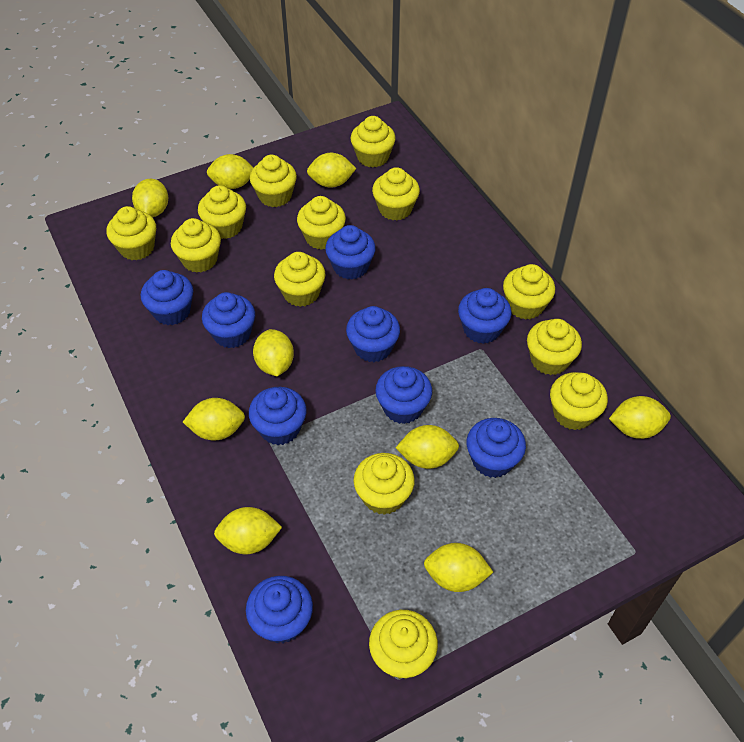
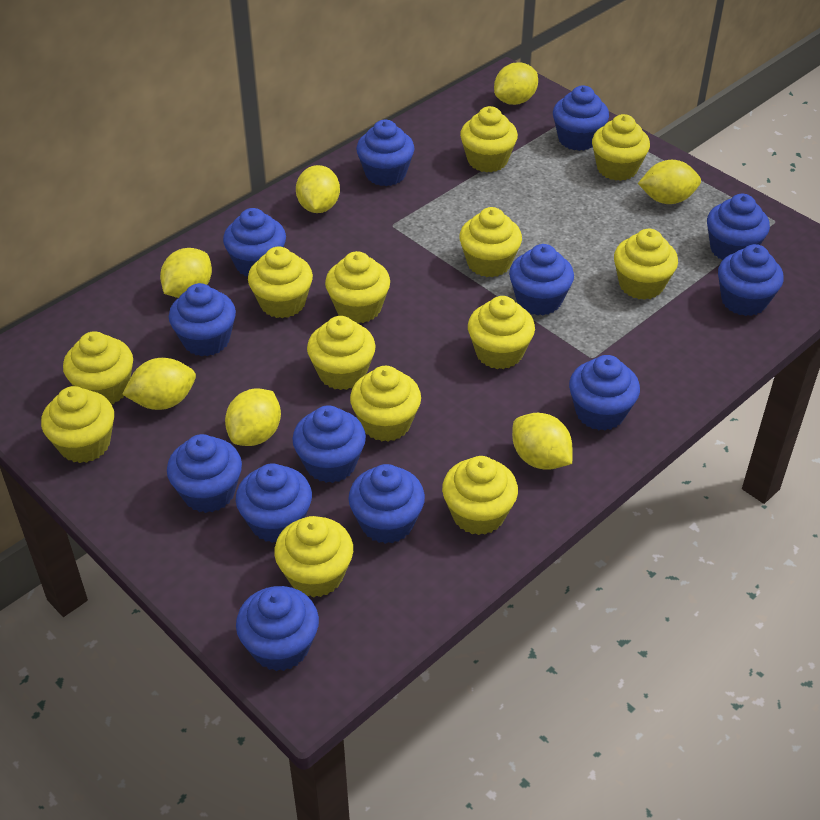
blue cupcake: [141,270,193,325] [202,292,255,348] [246,576,313,643] [249,387,307,445] [325,225,376,280] [346,306,400,362] [375,366,432,424] [458,288,511,344] [466,418,526,478] = 9 -> [167,434,242,513] [169,283,236,357] [223,208,286,276] [236,463,312,543] [236,586,319,671] [292,405,366,483] [348,464,425,544] [356,120,415,186] [509,244,574,315] [553,85,609,151] [569,355,640,431] [707,194,770,261] [718,244,784,316] = 13
yellow lemon: [132,179,168,217] [183,398,245,440] [207,154,253,189] [214,507,282,554] [253,329,294,376] [307,153,357,187] [396,425,459,469] [424,543,493,592] [609,396,671,439] = 9 -> [122,358,196,410] [160,248,212,298] [225,389,281,446] [296,165,340,213] [494,63,538,105] [512,413,572,470] [638,160,701,204] = 7

